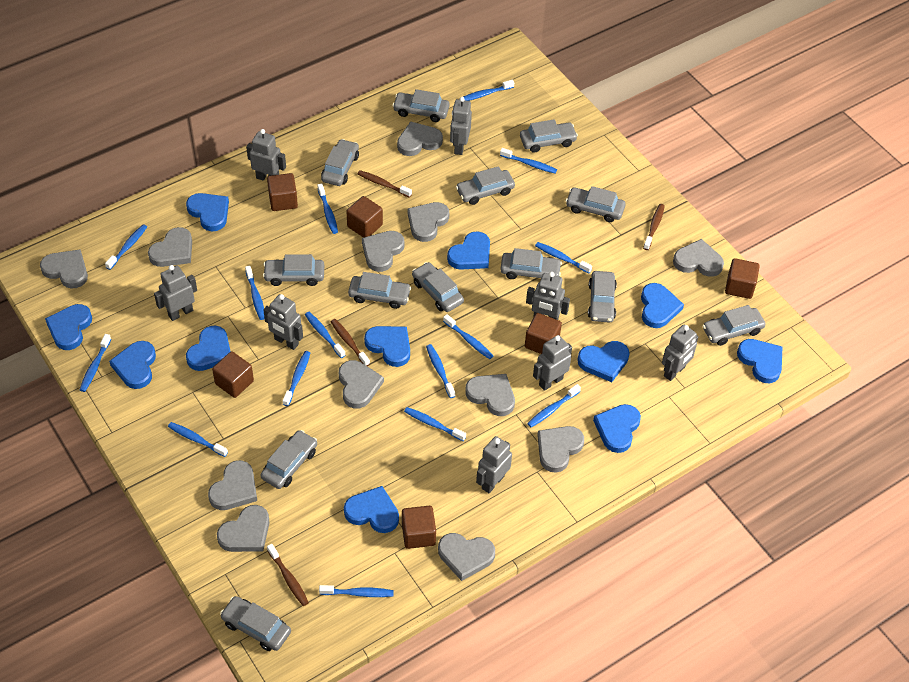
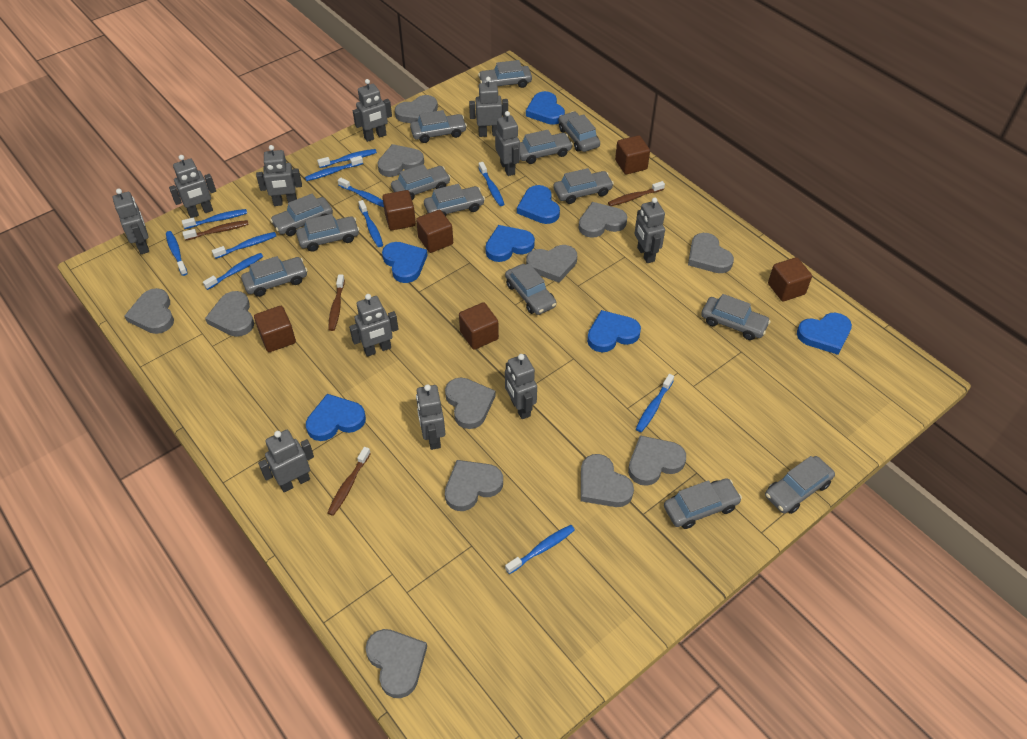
blue heart: [45,304,92,350] [109,341,156,389] [186,193,229,231] [186,326,231,371] [344,486,399,533] [364,326,410,367] [447,231,490,270] [577,341,630,382] [593,404,641,453] [641,283,684,328] [737,339,782,383] = 11 -> [306,394,366,441] [382,242,428,283] [485,225,535,262] [517,185,560,224] [526,91,565,125] [587,310,641,352] [797,313,852,355] = 7
blue toothbrush: [80,334,111,392] [105,224,147,270] [168,422,228,457] [245,266,265,320] [283,351,310,406] [305,312,346,358] [318,184,338,234] [319,585,394,597] [404,407,466,441] [426,344,455,398] [443,314,493,359] [463,80,514,101] [500,148,557,174] [527,384,581,427] [535,242,592,273] = 15 -> [166,231,188,276] [182,209,247,229] [203,253,263,290] [212,232,276,259] [305,156,363,181] [317,149,377,168] [338,177,384,207] [358,200,383,247] [479,162,504,206] [505,525,575,574] [636,374,674,432] = 11
grey car: [220,596,291,651] [260,430,317,489] [263,254,324,286] [321,139,359,186] [348,272,411,309] [392,89,450,122] [412,262,464,312] [456,166,515,205] [500,248,562,279] [520,119,578,153] [566,186,626,222] [588,271,617,323] [703,305,766,346] = 13 -> [241,256,307,297] [270,194,333,236] [296,214,359,252] [391,164,451,200] [410,110,467,143] [424,184,485,216] [478,60,532,88] [505,263,557,315] [520,130,573,164] [553,168,614,204] [558,111,600,152] [664,478,742,529] [701,294,771,340] [765,456,835,514] = 14
grey robot: [154,265,197,321] [246,129,286,181] [263,294,303,350] [450,97,472,155] [476,436,512,493] [526,272,570,320] [533,335,572,391] [662,325,698,381] = 8 -> [113,189,149,254] [169,155,216,218] [256,145,302,206] [258,430,314,492] [349,294,399,357] [353,79,392,142] [416,384,445,450] [469,77,508,137] [495,111,520,176] [505,354,537,419] [634,197,665,263] = 11

